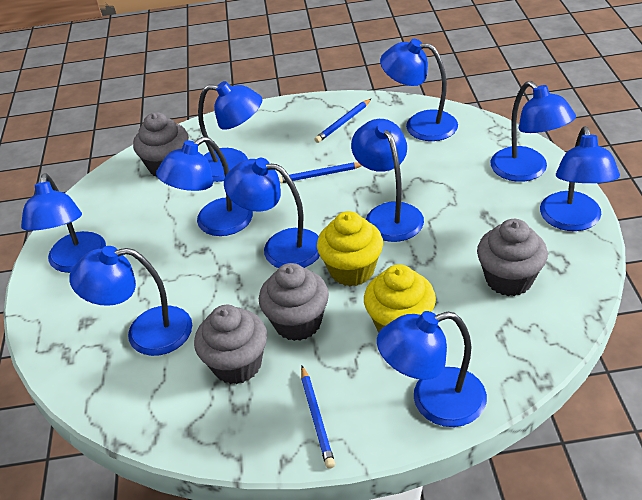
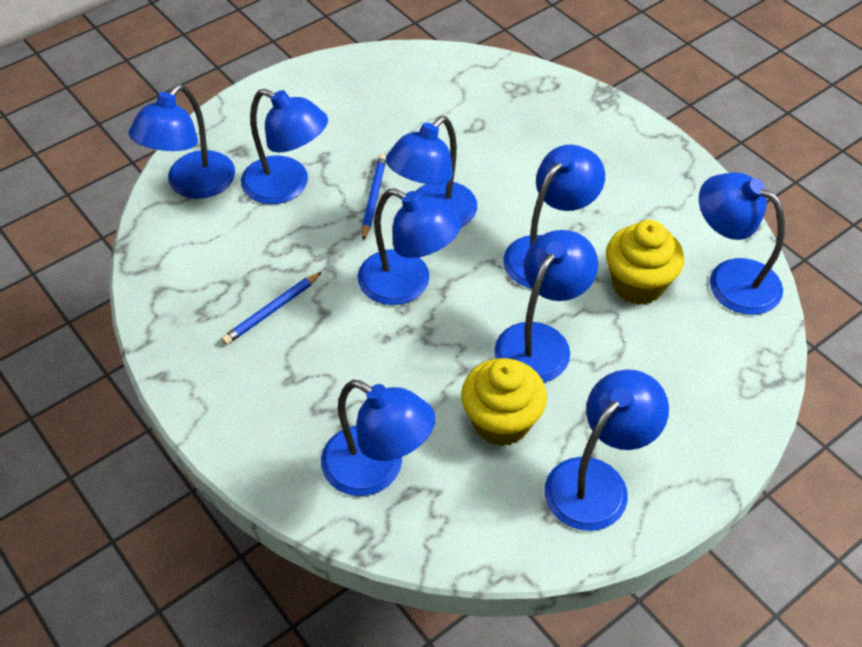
blue lamp: [21,173,106,273] [69,246,192,356] [156,137,253,236] [198,81,262,182] [224,158,320,268] [351,119,424,242] [377,311,487,427] [380,39,458,141] [490,81,576,182] [540,126,620,231] = 10 -> [129,84,235,199] [241,89,328,204] [321,380,435,496] [358,188,461,305] [385,116,477,227] [494,230,598,383] [503,145,605,289] [545,370,669,531] [699,172,785,315] = 9
blue pencil: [279,162,362,183] [301,366,335,469] [314,99,371,143] = 3 -> [221,272,322,345] [362,154,386,241] = 2
grey cupcake: [133,112,189,178] [194,305,267,384] [259,263,329,341] [477,219,548,296] = 4 -> none = 0

